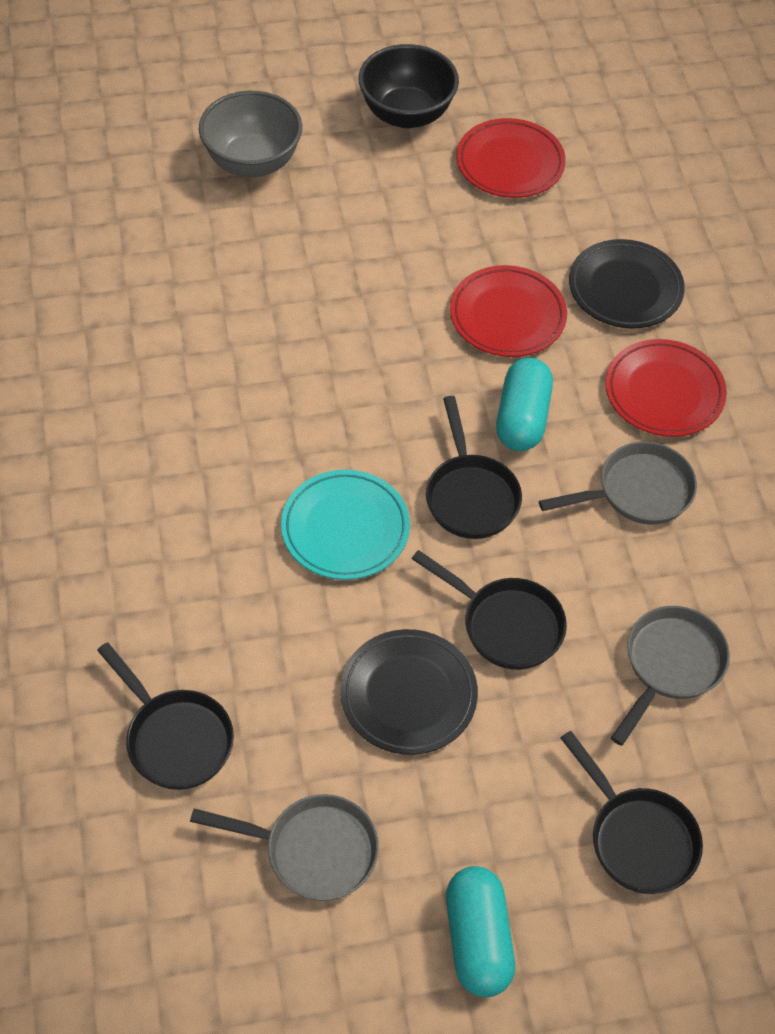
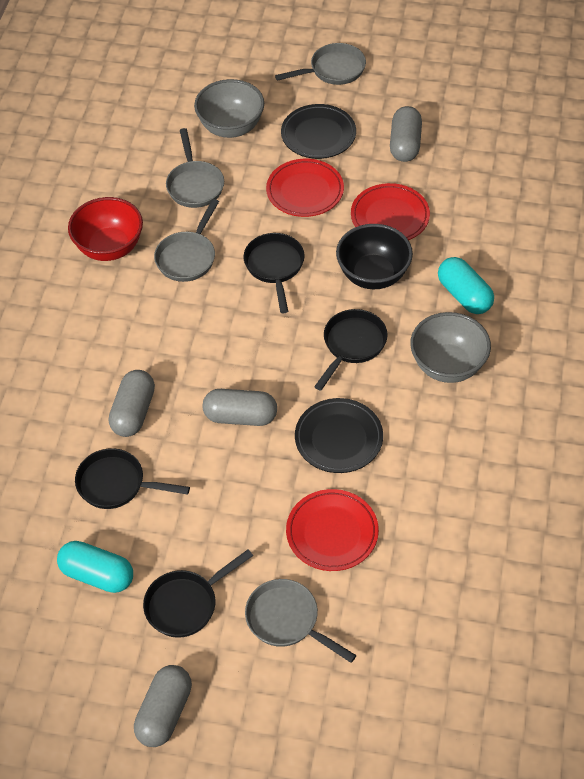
grey bowl: [199,91,302,177] = 1 -> [194,79,264,138] [410,312,491,383] = 2
grey capsule: none = 0 -> [109,370,155,437] [134,665,192,747] [203,389,277,426] [390,106,422,162] = 4
grey pan: [190,794,379,901] [539,441,697,525] [611,606,730,746] = 3 -> [154,199,219,282] [166,128,224,208] [245,579,357,663] [275,43,366,85] = 4
red bowl: none = 0 -> [68,197,143,261] = 1
turquoise plate: [281,470,410,580] = 1 -> none = 0

